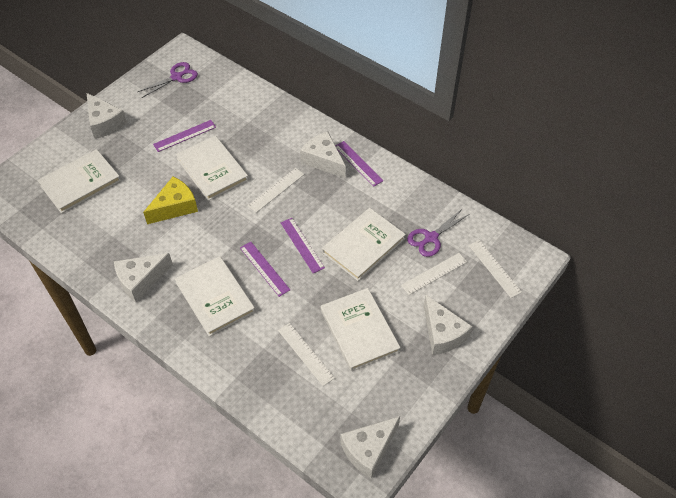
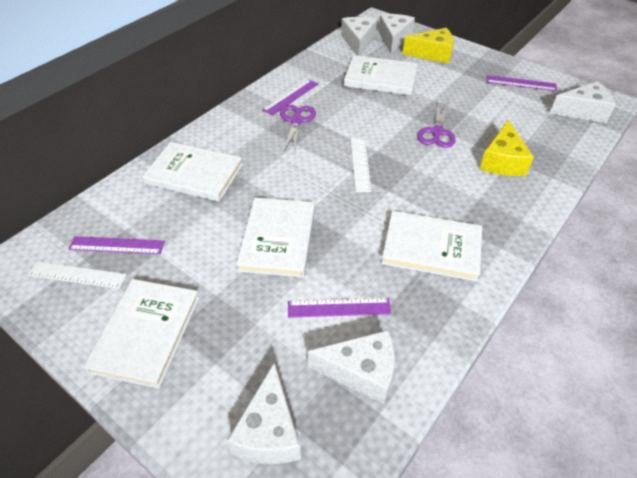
white ruler: [248,168,304,213] [278,323,335,386] [401,253,467,295] [469,240,522,298] = 4 -> [28,261,127,289] [351,139,371,192] = 2
yellow cheese: [143,176,198,224] = 1 -> [403,28,454,64] [480,120,534,176] = 2

